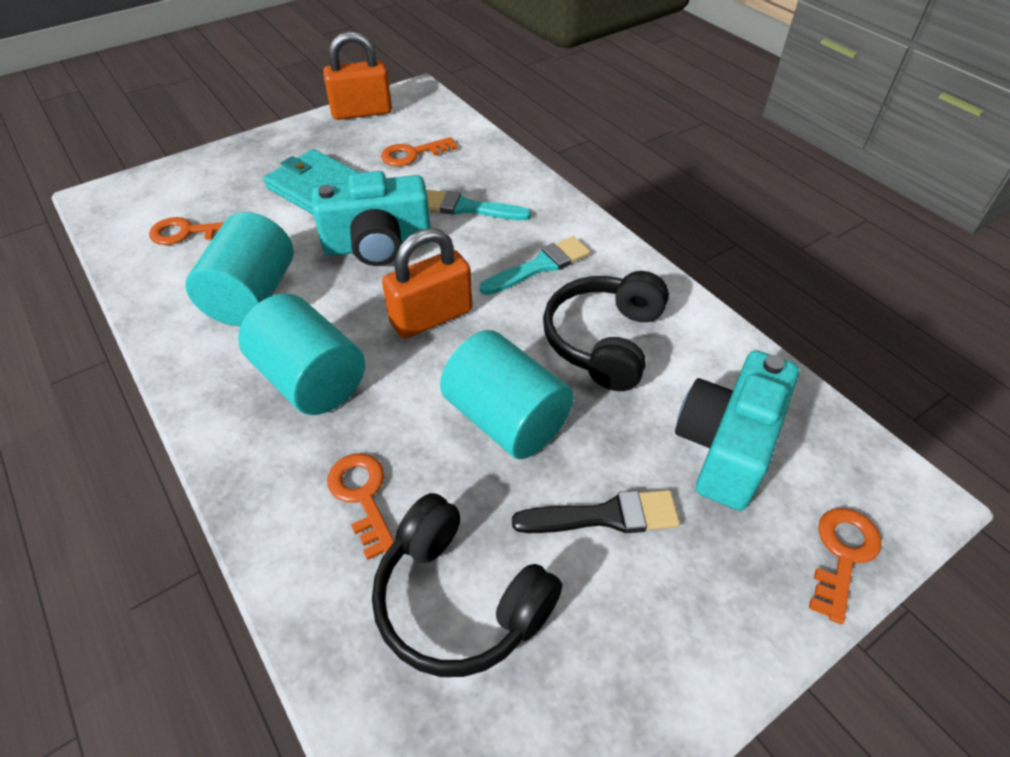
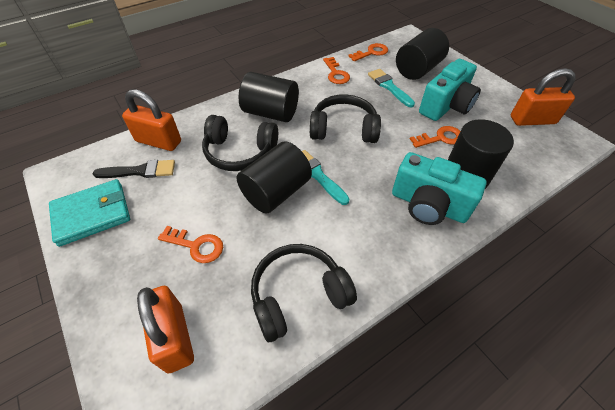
black cylinder: none = 0 -> [237,141,312,214] [239,72,299,122] [396,28,449,80] [448,119,514,189] = 4
black headphones: [372,493,562,677] [543,271,669,391] = 2 -> [202,115,278,171] [251,244,357,342] [310,94,381,143] = 3
orange padlock: [323,31,392,120] [382,228,472,339] = 2 -> [122,89,181,151] [137,286,194,373] [511,68,576,126] = 3
turquoise cylinder: [185,212,294,326] [238,293,365,415] [440,330,574,459] = 3 -> none = 0

